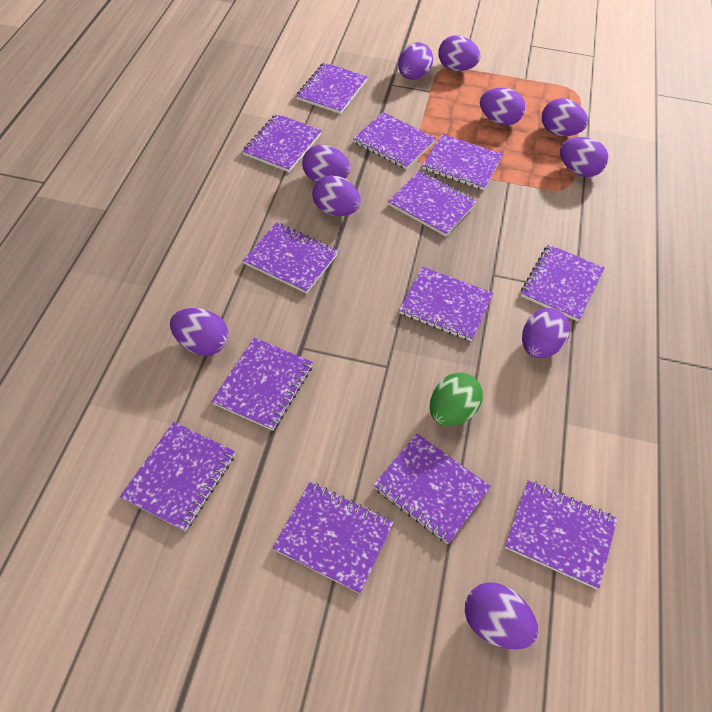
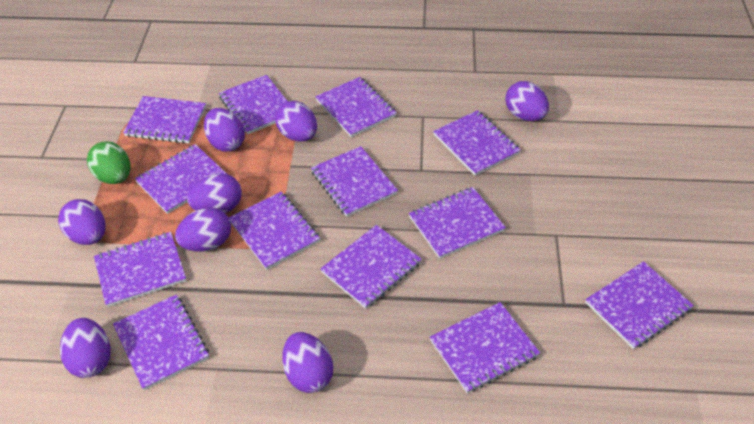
purple egg: [170,308,228,356] [302,145,351,182] [312,175,361,216] [398,42,433,80] [438,35,481,71] [465,582,538,649] [480,88,525,126] [522,308,570,358] [542,98,588,136] [560,137,608,177] = 10 -> [58,199,106,245] [60,318,111,378] [175,207,231,251] [187,173,242,213] [204,108,245,152] [275,101,317,142] [282,332,333,393] [505,81,549,121] = 8

